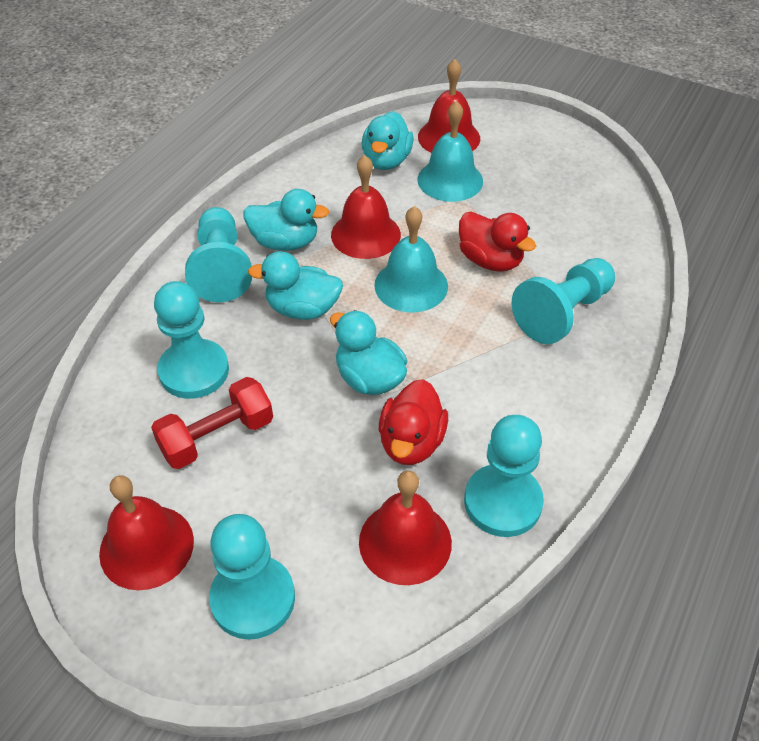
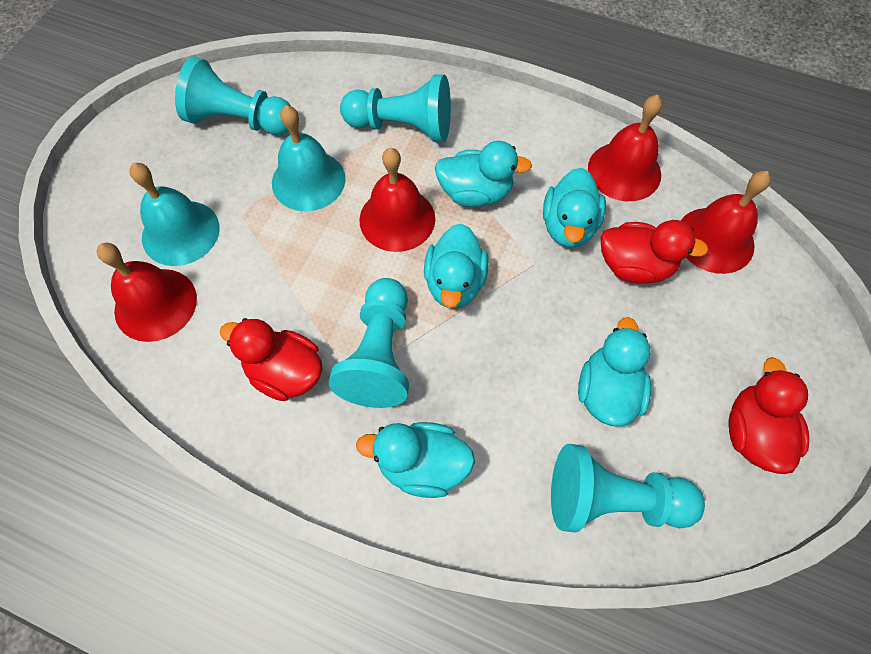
red duck: [379,379,448,465] [459,212,536,272] = 2 -> [220,318,323,401] [601,220,708,283] [729,357,809,474] = 3
red dumbbell: [151,377,273,469] = 1 -> none = 0
turquoise duck: [243,189,329,251] [248,251,343,320] [330,310,407,395] [362,111,414,170] = 4 -> [356,422,475,498] [424,223,489,309] [435,141,532,207] [543,168,606,248] [578,317,651,427] = 5
turquoise pawn: [154,281,229,399] [185,207,252,302] [209,514,295,640] [464,415,544,537] [512,258,615,344] = 5 -> [175,56,292,135] [329,278,409,408] [340,74,451,142] [551,444,705,533] = 4

